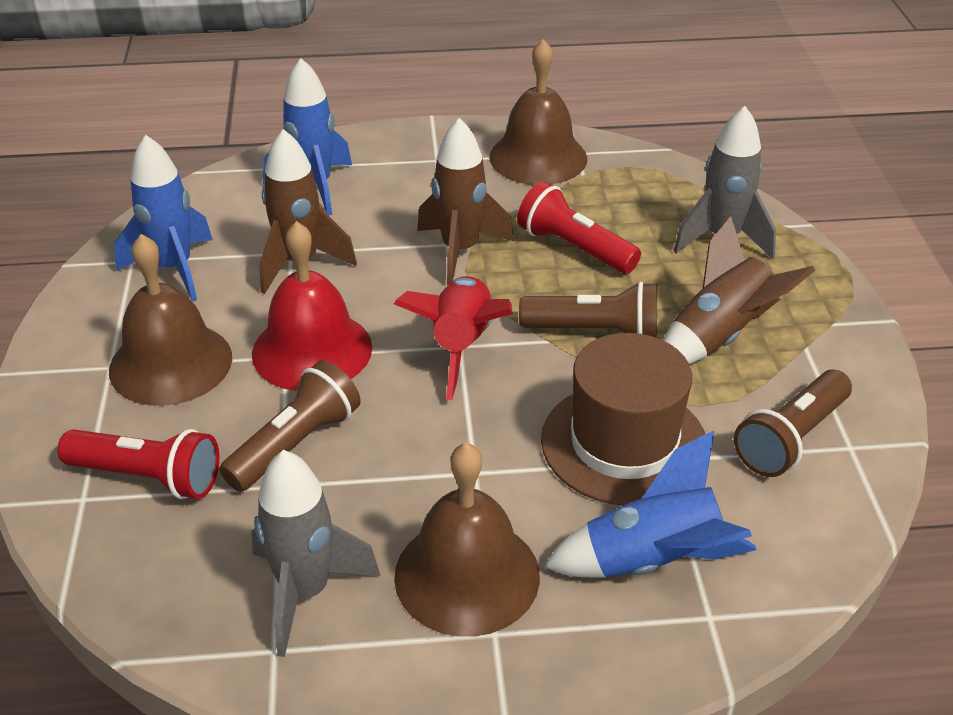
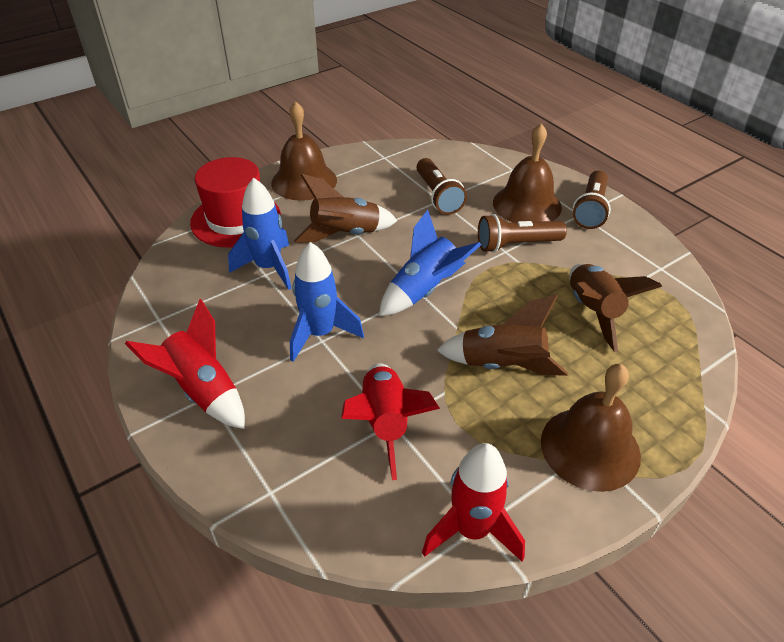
brown hat: [541,333,705,505] = 1 -> none = 0
grey rocket: [251,450,381,657] [673,106,776,259] = 2 -> none = 0
red bell: [252,221,372,391] = 1 -> none = 0
red flashlight: [57,429,219,499] [517,182,641,274] = 2 -> none = 0
red hat: none = 0 -> [190,157,281,248] = 1
red rocket: [394,276,513,400] = 1 -> [125,299,245,429] [341,363,440,480] [422,443,525,562] = 3

